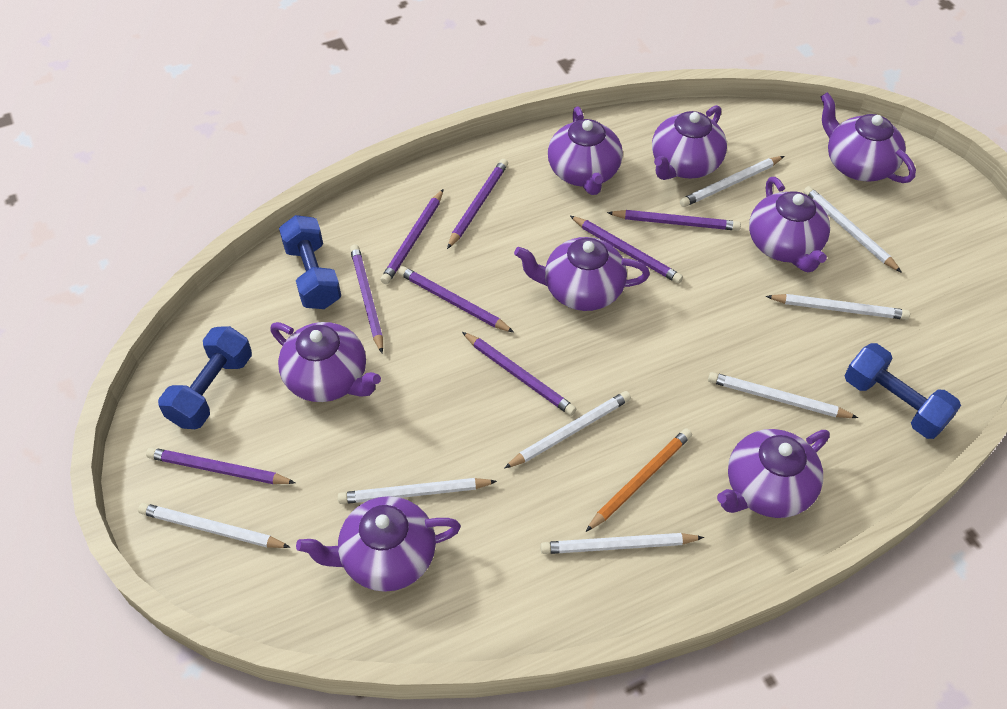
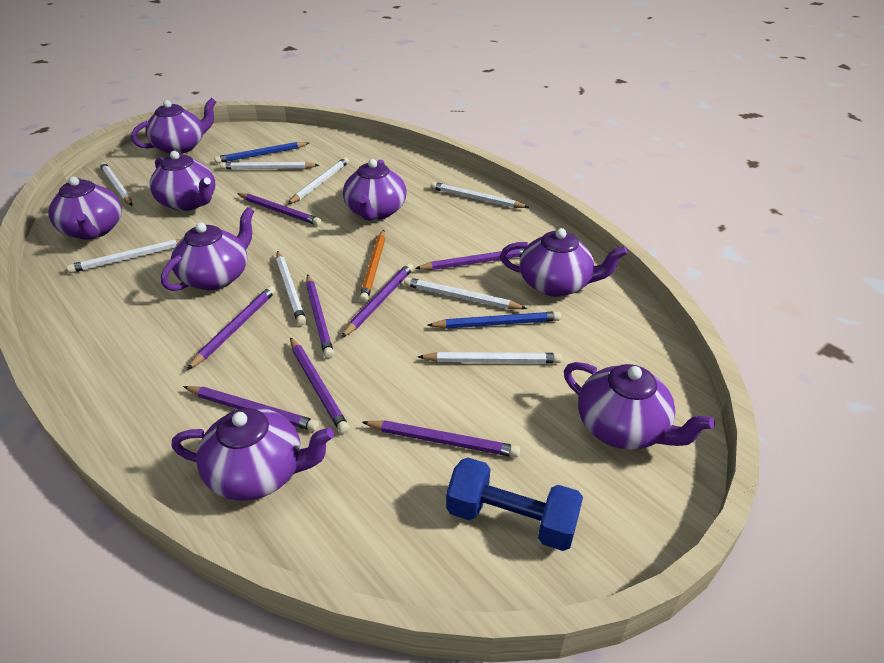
blue dumbbell: [158,326,252,429] [279,215,341,309] [844,343,961,439] = 3 -> [446,458,583,551] = 1
blue pencil: none = 0 -> [215,142,309,163] [427,311,561,329] = 2

